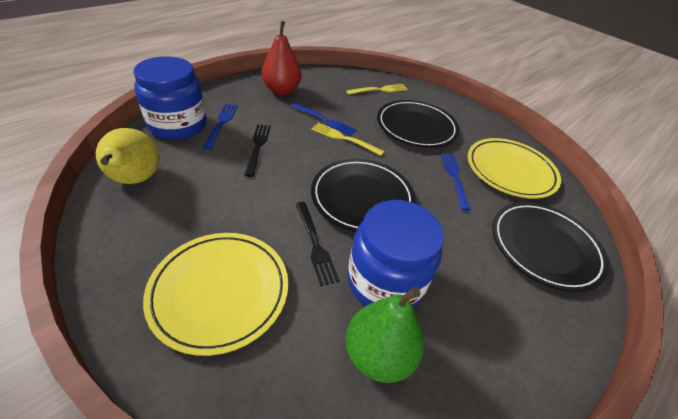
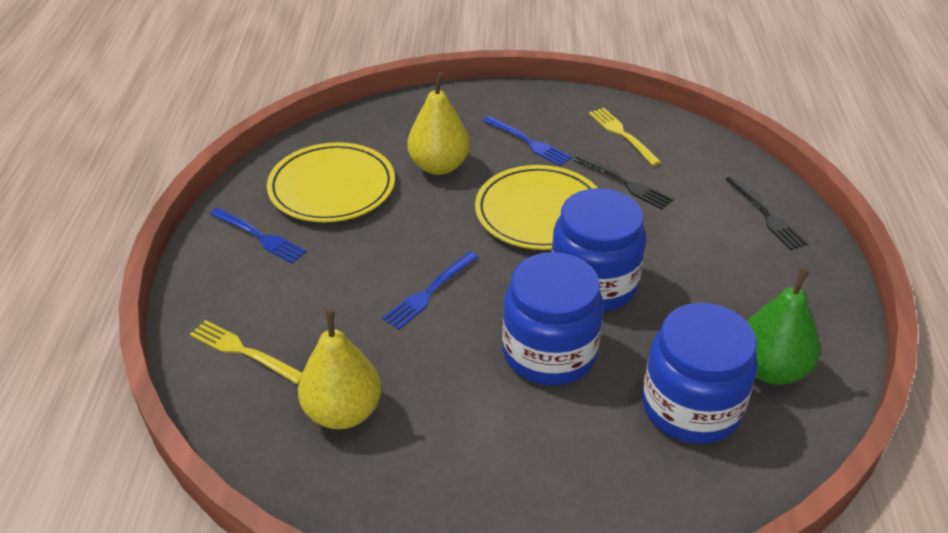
black plate: [311,159,416,232] [377,100,459,148] [492,202,609,292] = 3 -> none = 0
blue jar: [133,56,207,140] [348,200,444,307] = 2 -> [502,252,604,386] [551,188,646,312] [642,303,758,444] = 3
red pear: [262,21,301,95] = 1 -> none = 0
yellow pear: [96,128,159,184] = 1 -> [298,309,382,429] [407,72,470,175] = 2

